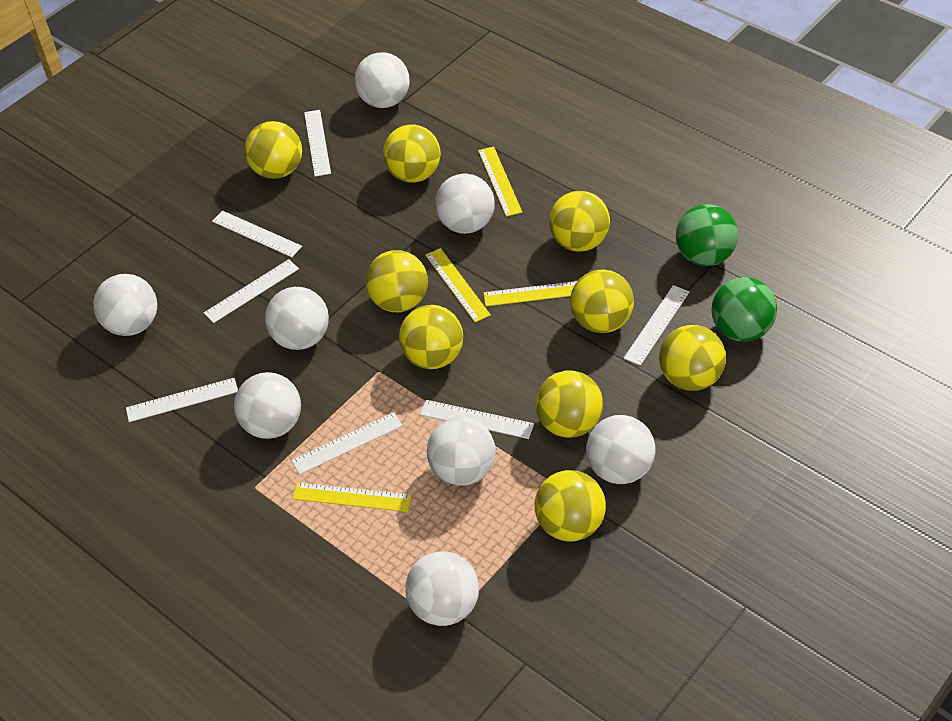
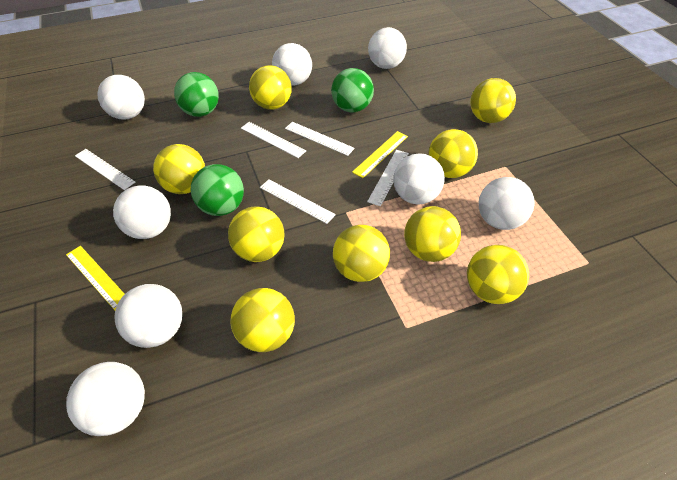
green ball: [676,204,738,266] [711,277,777,342] = 2 -> [174,72,219,117] [191,164,244,216] [331,68,374,112] = 3
white ruler: [126,378,238,422] [204,259,299,323] [212,211,302,257] [291,412,403,475] [304,110,331,177] [420,400,534,439] [624,285,689,366] = 7 -> [75,149,135,190] [241,122,306,158] [260,179,336,224] [285,122,355,156] [367,150,409,206] = 5
yellow ruler: [292,482,412,512] [425,248,491,322] [478,146,522,217] [484,281,577,306] = 4 -> [66,246,124,310] [352,131,408,178] = 2

